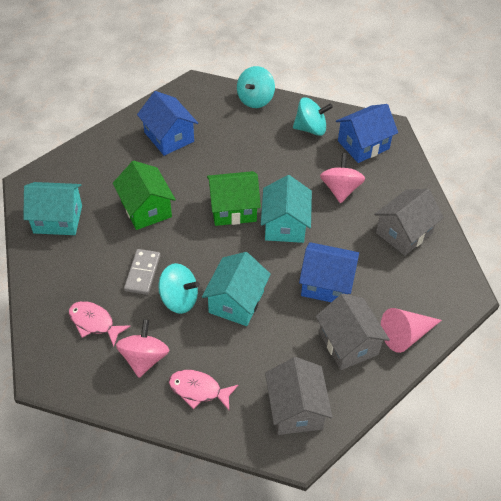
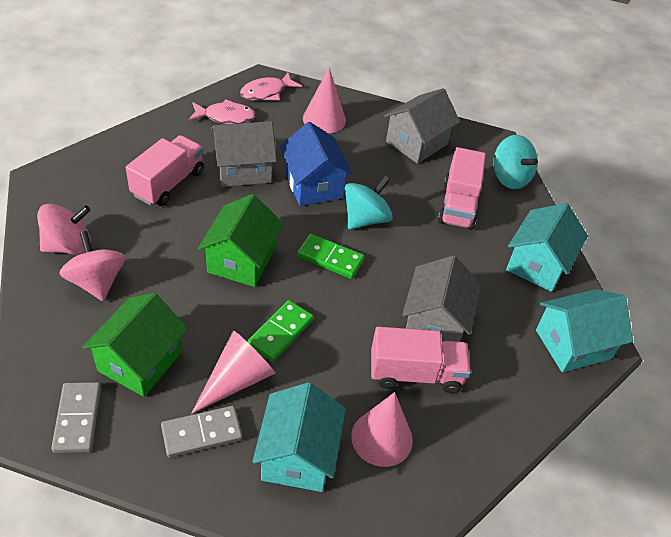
blue house: [137,91,198,156] [299,242,359,302] [336,104,398,163] = 3 -> [280,122,353,206] = 1
green domino: none = 0 -> [247,300,314,362] [297,234,365,279] = 2
grey domino: [124,249,160,295] = 1 -> [51,382,101,453] [161,406,243,458] = 2
pink cone: [381,308,442,353] = 1 -> [191,330,276,414] [303,67,346,133] [351,392,413,467] = 3
pink truck: none = 0 -> [126,135,204,206] [371,327,471,393] [438,147,486,230] = 3
turquoise spinning top: [159,263,200,314] [237,66,275,108] [293,97,333,136] = 3 -> [345,176,393,229] [493,135,538,189] = 2

